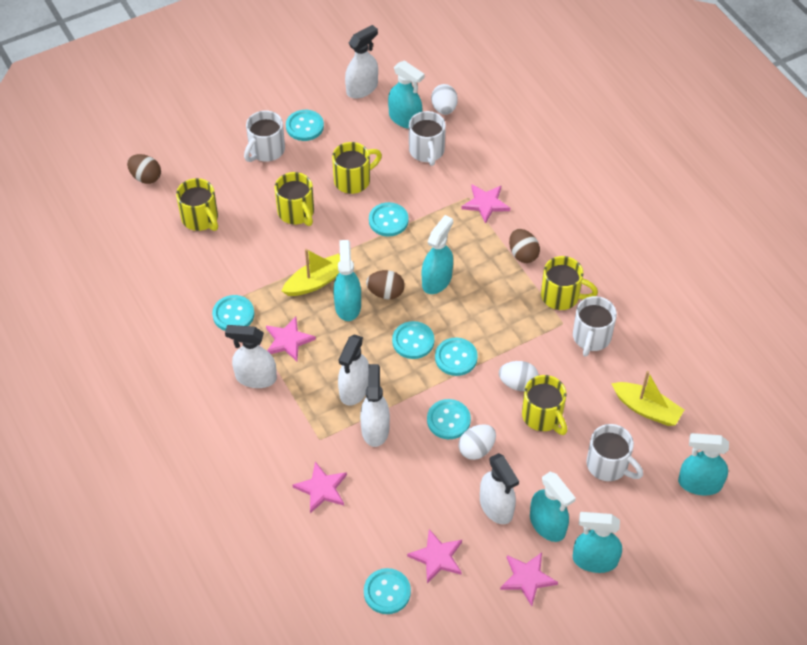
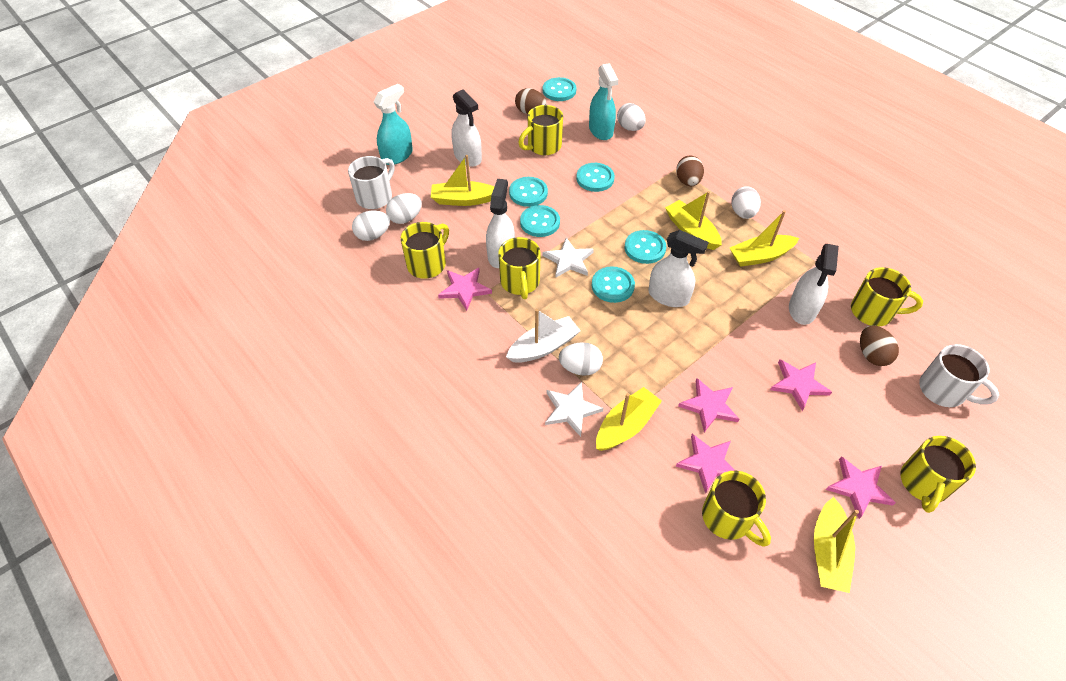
turquoise button: [212,295,254,331] [286,110,324,141] [364,568,411,614] [369,202,409,237] [392,321,434,359] [427,399,471,439] [435,338,478,376] = 7 -> [509,177,548,207] [520,205,560,237] [543,77,576,101] [576,163,615,192] [592,266,635,303] [625,230,666,264] = 6
turquoise spray bottle: [333,240,361,321] [388,60,425,129] [422,215,453,294] [530,472,576,542] [573,512,622,573] [678,433,729,496] = 6 -> [374,84,413,165] [589,63,618,140] = 2
white boat: none = 0 -> [506,309,581,363] = 1
white egg: [431,84,458,115] [459,424,496,460] [499,361,539,391] = 3 -> [352,211,390,241] [386,193,422,224] [559,342,603,376] [617,103,646,131] [731,186,761,219] = 5
white mug: [244,110,285,162] [409,111,446,166] [573,296,617,357] [586,424,643,481] = 4 -> [348,156,395,209] [919,344,999,407] = 2
white spray bottle: [225,325,277,388] [338,334,369,406] [345,25,378,99] [360,364,390,447] [480,453,519,524] = 5 -> [452,89,482,167] [486,179,515,268] [648,230,709,307] [789,244,839,325] = 4
white star: none = 0 -> [543,238,594,278] [545,382,603,437] = 2
yellow boat: [282,249,340,296] [611,371,684,426] = 2 -> [431,155,494,206] [596,387,662,451] [665,191,722,250] [730,210,799,267] [814,497,859,593] = 5
yellow mug: [176,178,218,231] [274,172,314,226] [332,142,382,194] [522,375,567,435] [541,256,598,310] = 5 -> [401,222,449,279] [498,237,541,299] [518,105,563,155] [702,470,771,547] [851,267,923,326] [900,436,976,513] = 6

